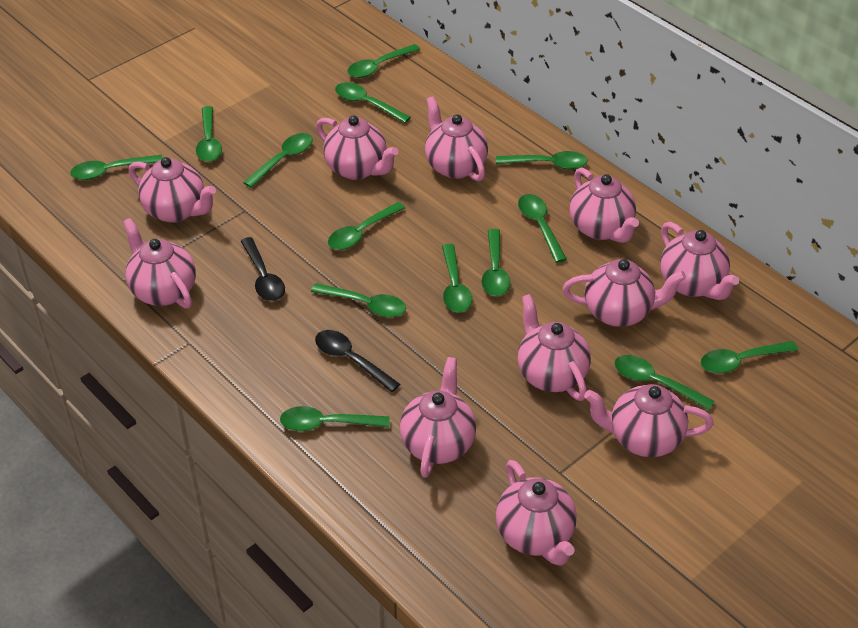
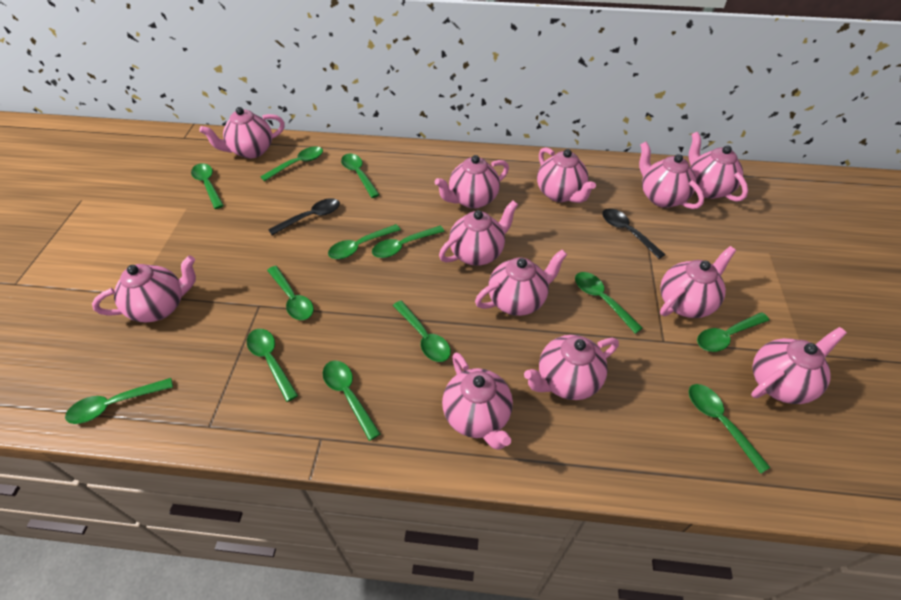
green spoon: [70,155,163,180] [196,106,222,162] [243,133,313,188] [280,406,390,431] [311,283,406,318] [328,202,405,250] [335,82,411,123] [347,44,420,78] [442,244,472,312] [481,229,510,296] [496,151,588,169] [518,194,567,263] [614,355,715,410] [700,341,798,374] = 14 -> [65,378,173,424] [191,163,224,209] [247,329,298,402] [260,146,323,182] [267,266,314,320] [323,361,380,441] [328,224,401,259] [341,154,380,198] [372,226,445,258] [393,301,451,362] [575,272,643,334] [689,384,771,474] [697,312,769,352] = 13
pink teapot: [123,218,196,309] [128,157,216,223] [316,115,398,180] [400,357,476,478] [425,96,488,181] [496,460,577,566] [518,294,591,401] [562,259,686,327] [570,168,639,243] [584,384,713,457] [660,222,739,300] = 11 -> [92,255,196,323] [199,107,285,158] [435,155,509,209] [439,201,518,266] [442,352,513,450] [475,249,567,316] [524,335,619,400] [537,147,596,203] [639,142,704,209] [660,246,736,318] [688,132,748,202] [751,327,847,404] = 12

